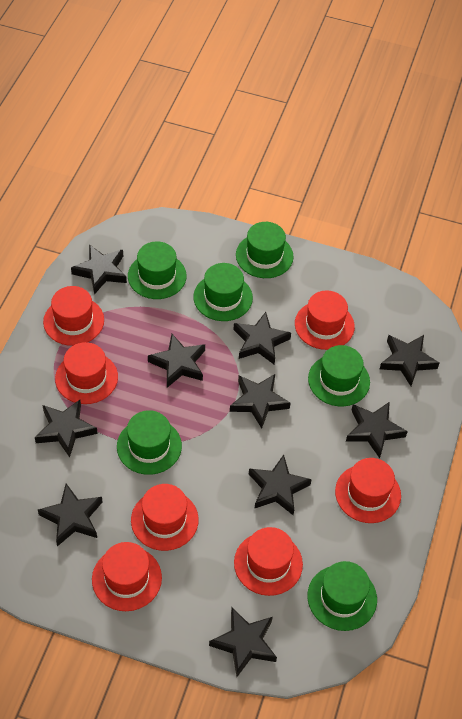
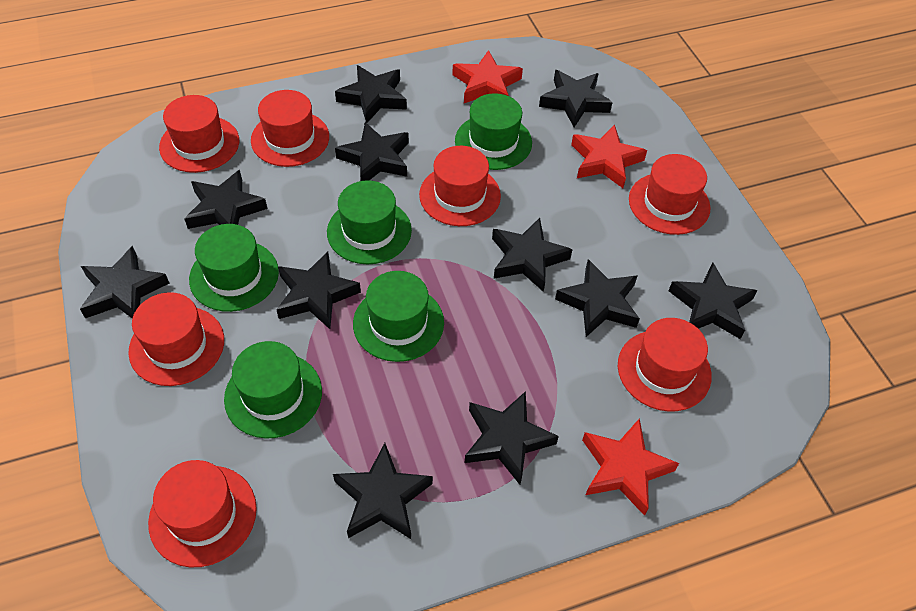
black star: [35,400,98,458] [38,484,102,546] [71,244,127,295] [148,334,205,388] [209,608,277,677] [230,374,291,429] [233,312,291,365] [249,455,312,515] [346,402,408,458] [380,335,439,386] = 10 -> [80,246,170,318] [185,170,268,229] [276,252,361,329] [333,443,433,539] [335,65,407,123] [335,122,409,181] [465,391,559,485] [492,218,573,292] [539,70,613,127] [555,259,640,337] [669,263,758,339] = 11
green hat: [117,410,182,475] [128,241,187,299] [193,263,253,321] [236,222,293,278] [307,561,377,631] [308,345,370,406] = 6 -> [189,224,279,312] [224,341,322,439] [327,180,412,264] [353,271,444,362] [455,93,532,170] = 5
red star: none = 0 -> [452,50,523,103] [571,124,647,188] [582,418,679,516] = 3

